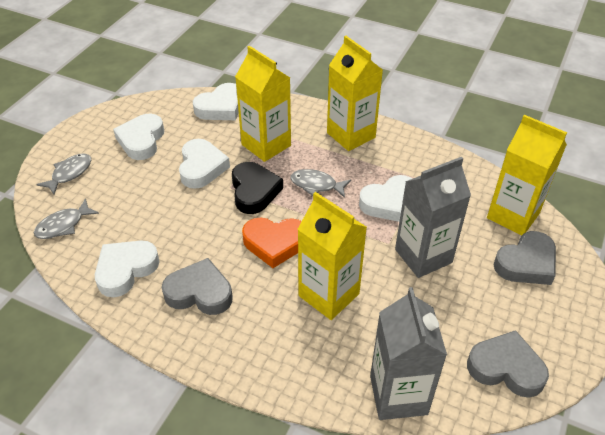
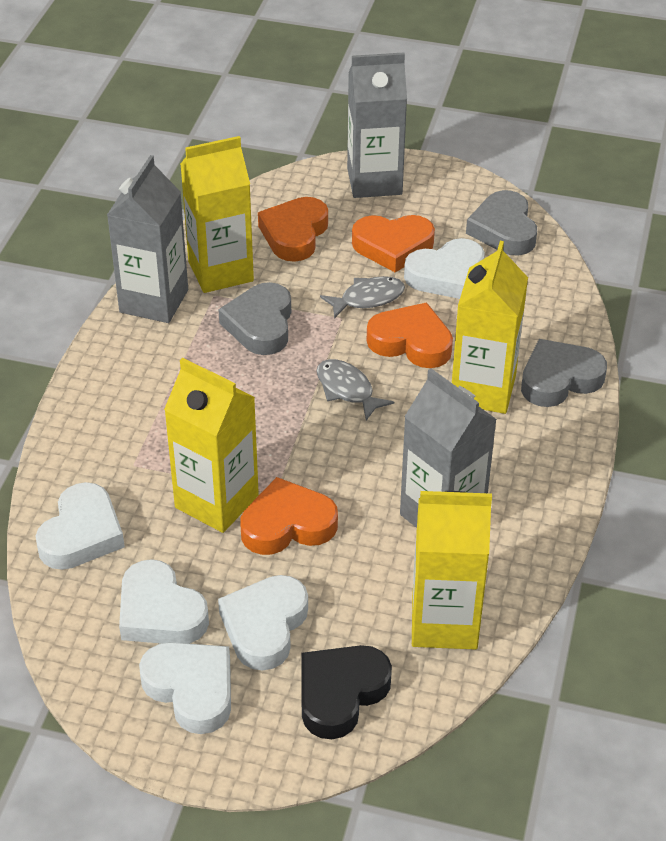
grey carton: [370,287,447,420] [395,157,471,278] = 2 -> [107,155,188,323] [347,52,407,198] [400,368,497,528] = 3
grey fish: [34,198,99,239] [36,153,91,194] [290,169,351,198] = 3 -> [317,359,394,420] [320,276,405,319] = 2
orange heart: [242,217,302,268] = 1 -> [240,477,338,555] [258,197,328,262] [352,215,435,273] [367,303,453,368] = 4

